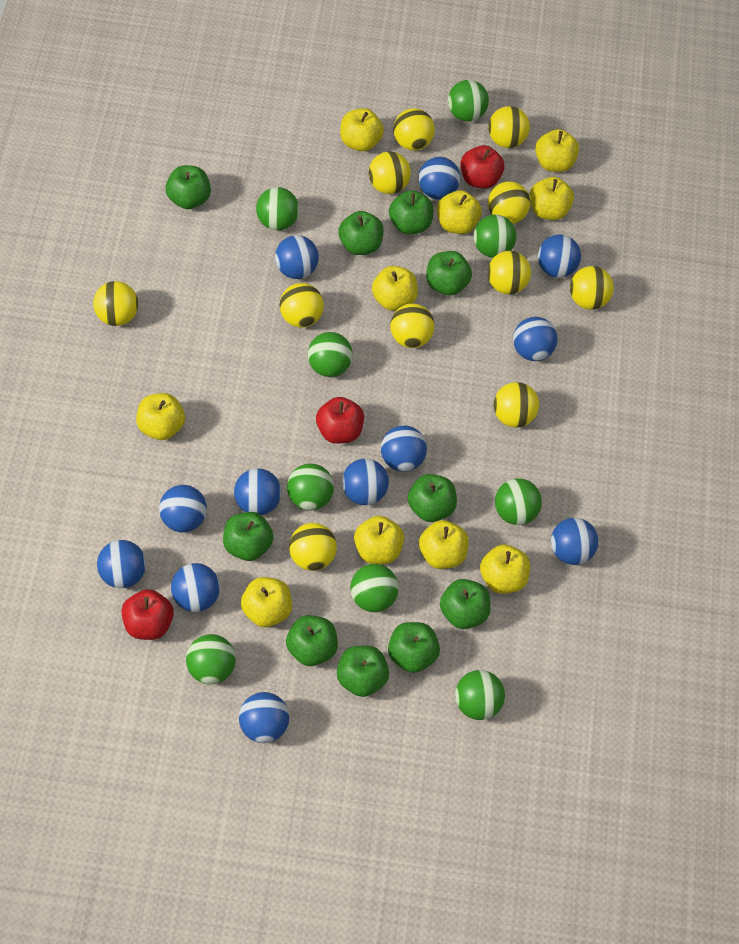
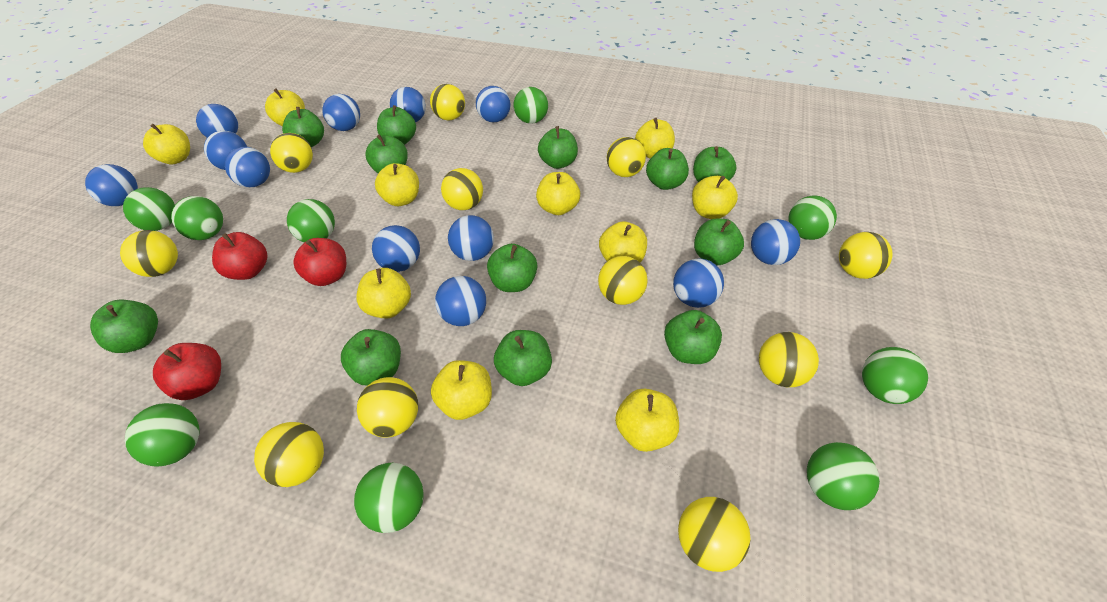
green apple: [166,165,211,209] [223,512,273,561] [286,615,338,666] [337,646,389,697] [338,211,384,255] [388,622,440,673] [389,190,434,234] [408,474,457,522] [426,251,472,296] [440,579,491,629] = 10 -> [90,300,158,353] [282,107,324,147] [341,329,401,385] [365,135,408,173] [377,105,416,145] [487,244,537,292] [494,330,552,386] [538,126,578,169] [646,148,689,190] [664,310,722,364] [693,146,736,182] [694,219,744,265] = 12

